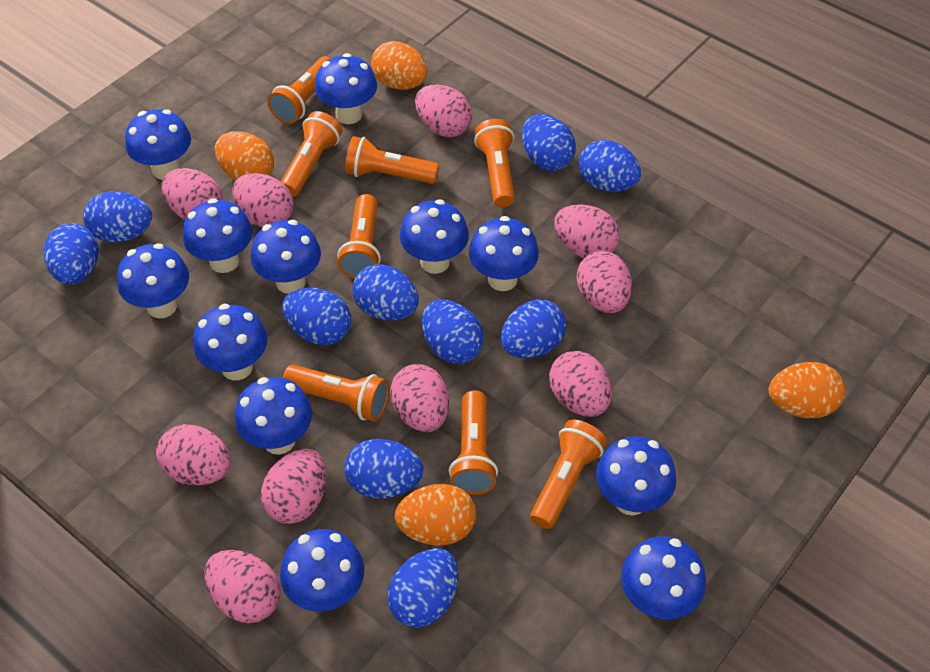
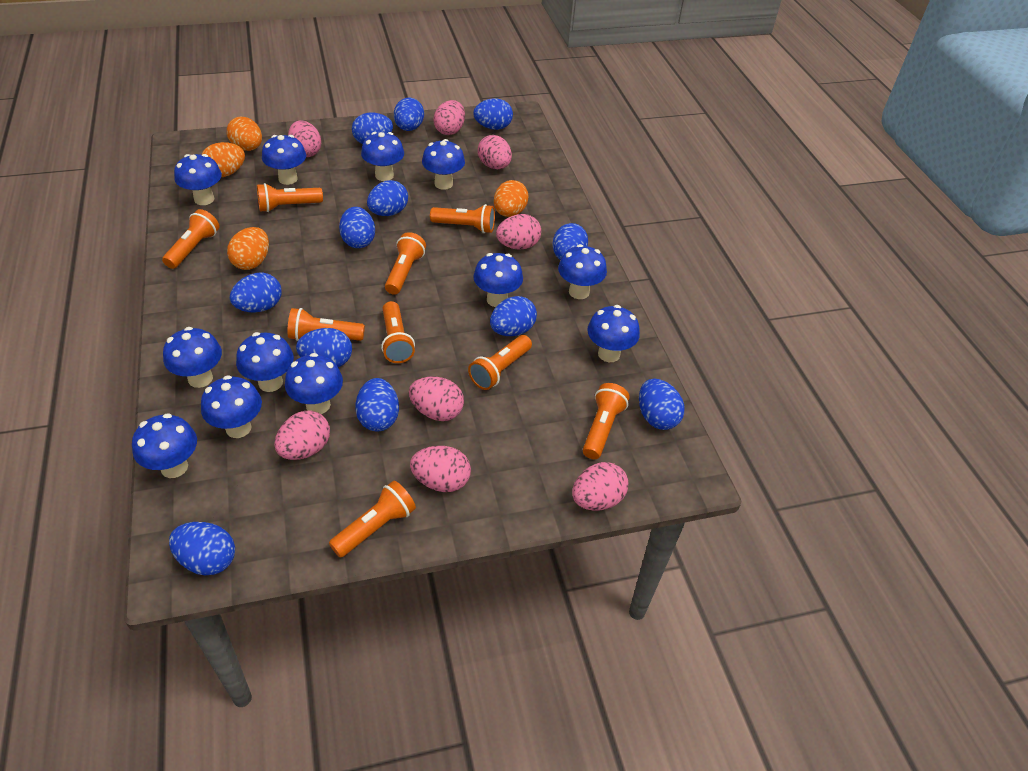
blue egg: [44,223,99,284] [83,191,152,242] [282,288,351,345] [344,439,423,498] [352,264,419,320] [387,548,458,628] [422,300,484,364] [501,300,566,358] [522,114,576,171] [578,140,641,192] = 10 -> [169,522,235,576] [230,272,281,313] [296,328,352,367] [339,207,375,248] [352,113,393,144] [355,378,399,431] [367,180,408,216] [394,98,424,131] [473,98,513,130] [490,296,537,336] [552,223,588,260] [639,379,684,430] = 12
orange flashlight: [268,56,331,124] [281,111,342,197] [283,365,389,422] [337,194,381,279] [345,136,439,184] [449,390,498,495] [474,119,515,207] [530,420,607,529] = 8 -> [162,209,220,269] [257,183,323,212] [287,308,365,341] [329,481,416,558] [381,301,415,363] [385,232,426,295] [430,204,495,233] [468,335,532,390] [583,383,630,459] = 9
pink egg: [156,424,231,485] [161,168,223,220] [205,550,281,623] [232,173,294,227] [261,449,327,524] [390,364,449,432] [415,85,472,137] [549,351,612,417] [554,204,620,258] [577,251,632,313] = 10 -> [274,410,330,460] [288,120,321,157] [409,377,464,421] [410,446,471,492] [433,100,465,135] [478,135,512,169] [496,214,541,250] [572,462,628,511] = 8

